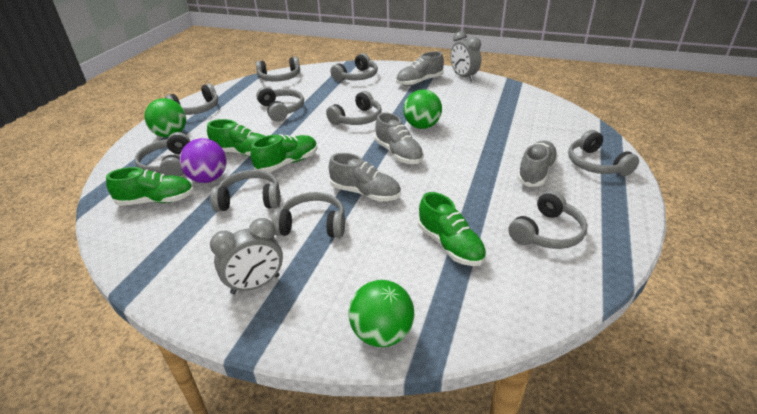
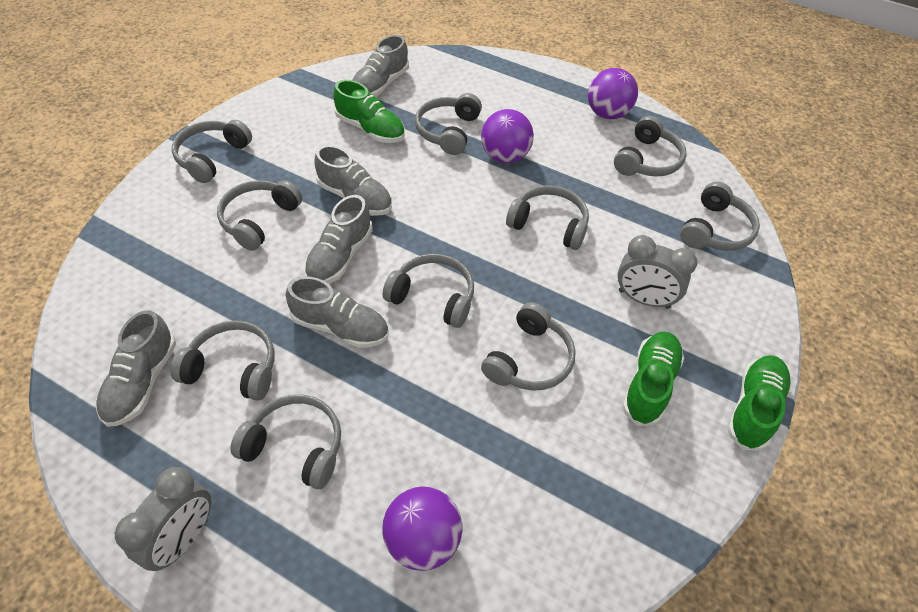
green ball: [144,98,186,137] [349,280,414,347] [403,89,442,129] = 3 -> none = 0
green shoe: [106,167,194,206] [207,119,265,157] [250,134,317,172] [418,192,486,266] = 4 -> [333,80,405,143] [622,331,684,426] [727,355,792,451] = 3
grey shoe: [329,153,401,201] [375,112,424,164] [396,51,444,86] [517,141,558,187] = 4 -> [96,310,176,427] [286,276,389,348] [304,195,373,284] [314,145,392,216] [352,35,409,97] = 5
purple ball: [179,138,227,183] = 1 -> [382,486,462,571] [481,109,534,163] [588,68,638,119] = 3

